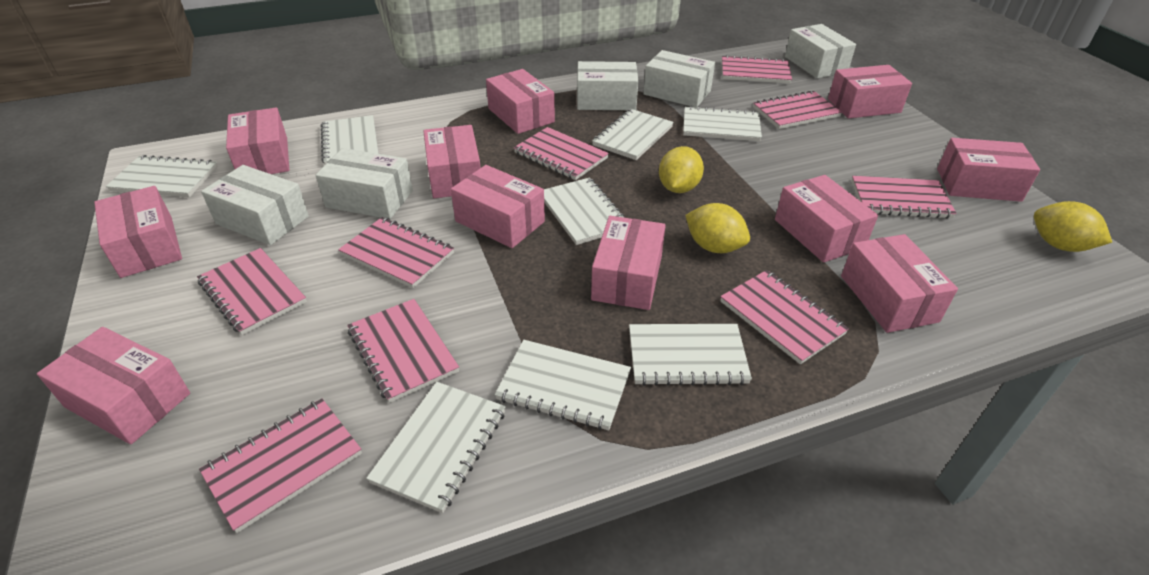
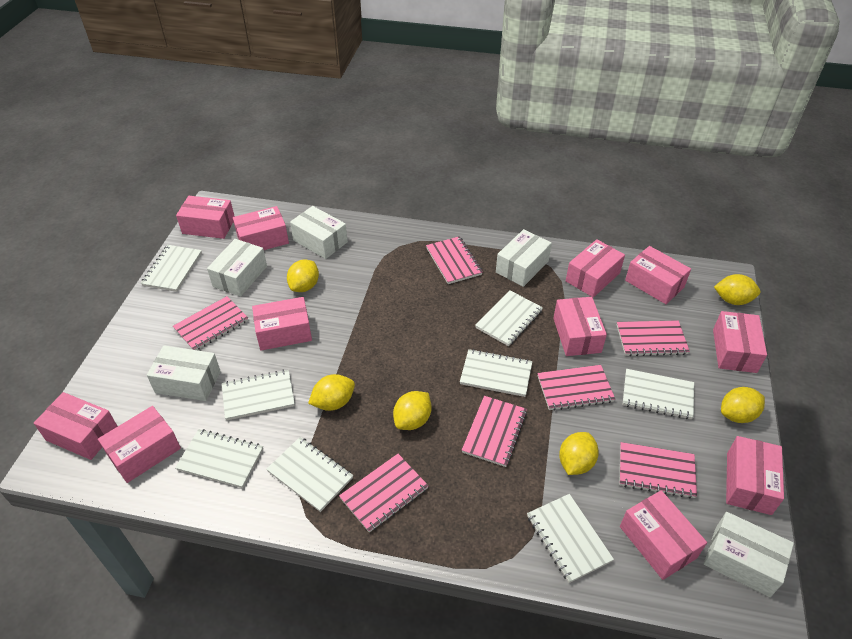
pink notebook: [197,248,307,335] [199,398,362,533] [338,217,454,288] [347,299,459,403] [514,127,609,180] [720,270,849,364] [722,55,792,84] [753,90,842,129] [852,176,957,218] = 9 -> [173,296,248,350] [339,454,429,533] [426,236,483,284] [462,396,527,467] [537,365,615,411] [617,320,690,356] [619,442,697,498] = 7
yellow lemon: [659,146,704,193] [685,203,750,253] [1034,201,1112,252] = 3 -> [287,259,319,292] [308,374,355,411] [393,391,431,430] [559,432,599,475] [714,274,760,305] [721,387,765,423] = 6

